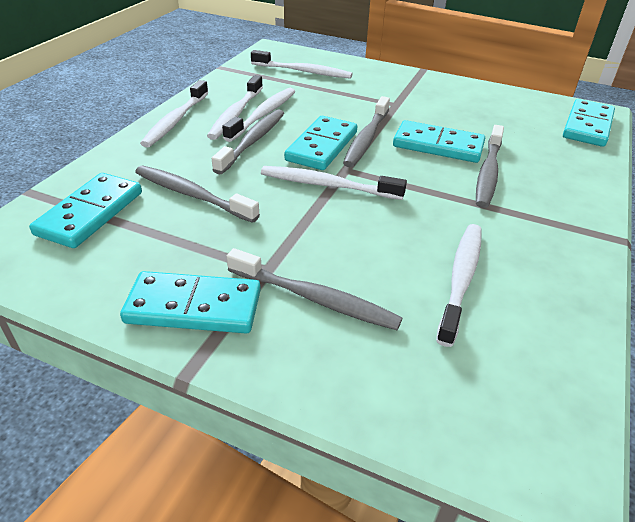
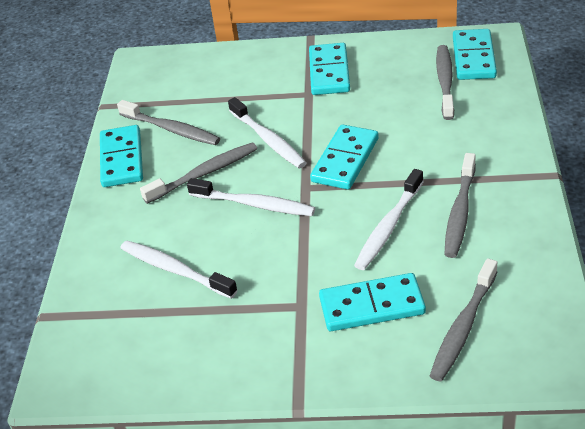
white toothbrush: [140,80,209,148] [207,75,263,140] [222,88,295,142] [251,50,353,79] [261,166,407,200] [436,224,482,347] = 6 -> [120,241,237,299] [187,178,315,216] [228,97,307,168] [354,169,424,270] = 4

